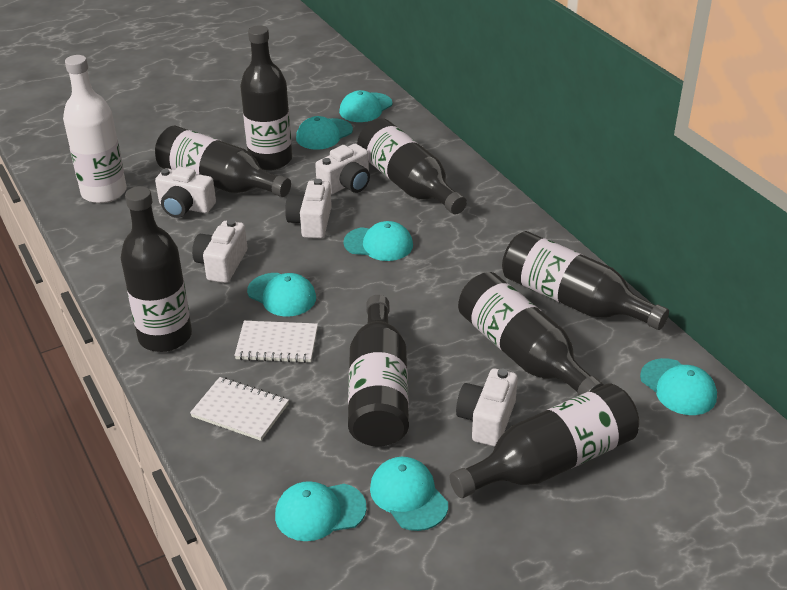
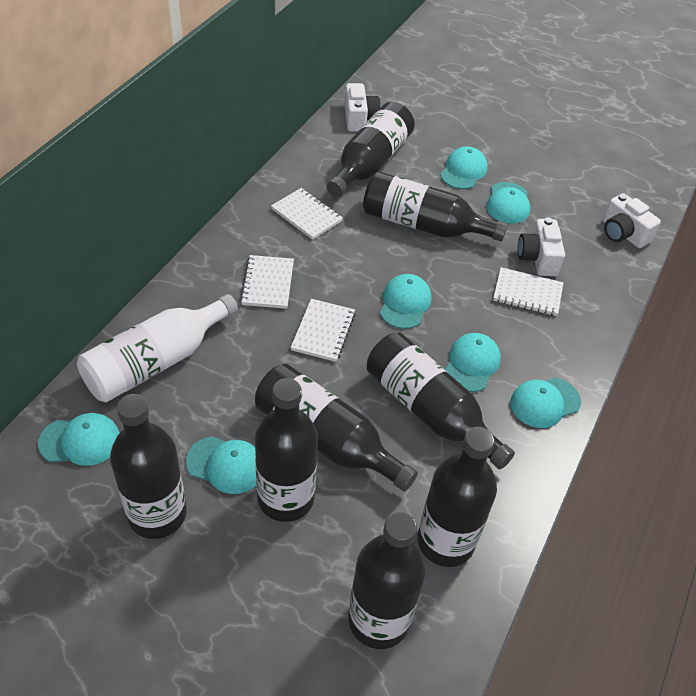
white camera: [155,167,216,218] [192,219,247,283] [285,179,332,238] [315,144,370,195] [456,369,518,447] = 5 -> [344,83,381,132] [518,218,565,276] [603,193,661,248] = 3
white notebook: [190,377,289,441] [234,321,318,363] = 2 -> [240,255,294,309] [271,188,343,240] [291,299,356,362] [493,267,563,316] = 4

